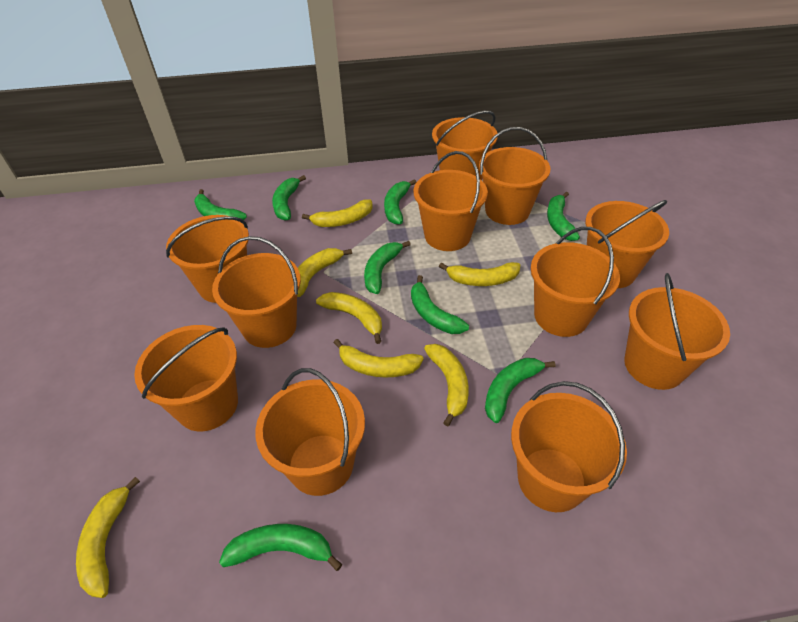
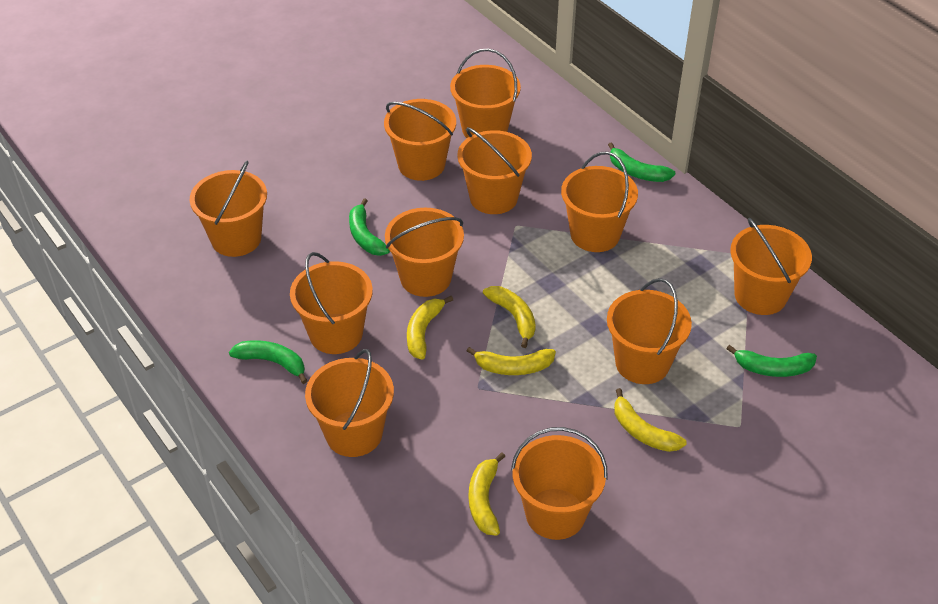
green banana: [194,189,247,220] [219,524,342,571] [272,175,306,221] [364,241,411,294] [384,179,416,225] [411,275,469,334] [485,358,555,423] [547,192,580,241] = 8 -> [229,340,307,384] [349,198,390,256] [608,142,675,182] [726,345,817,377] = 4
yellow banana: [76,477,140,598] [297,248,352,297] [302,199,373,227] [316,292,382,344] [333,339,423,377] [424,344,469,426] [439,262,520,286] = 7 -> [407,296,453,360] [467,347,556,375] [469,453,506,536] [483,286,536,348] [614,388,687,452] = 5

